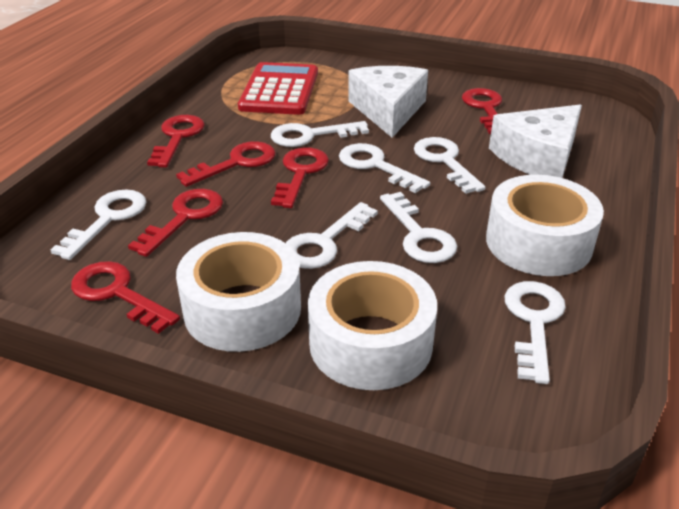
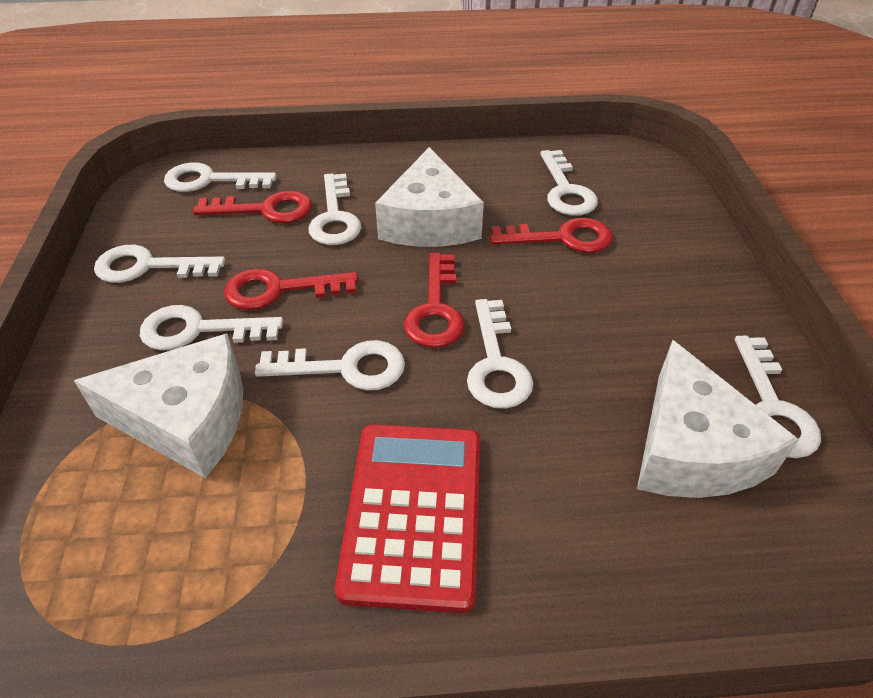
red key: [71,261,180,334] [128,189,223,257] [147,115,205,168] [176,141,276,187] [271,147,329,208] [462,88,502,134] = 6 -> [193,191,312,223] [224,269,358,310] [404,253,465,348] [490,217,613,253] = 4
white cheese: [348,66,428,138] [489,104,582,178] = 2 -> [74,333,243,478] [375,147,484,247] [637,340,799,498] = 3
white key: [51,190,146,260] [271,121,369,147] [286,202,378,269] [339,143,430,193] [380,192,457,263] [414,137,486,194] [504,281,566,384] = 7 -> [94,245,225,283] [140,305,283,351] [164,163,277,192] [255,340,405,391] [308,173,362,245] [467,299,534,409] [540,150,598,216] [735,336,821,458] = 8
white tape: [176,232,301,352] [308,261,437,390] [486,175,604,276] = 3 -> none = 0

